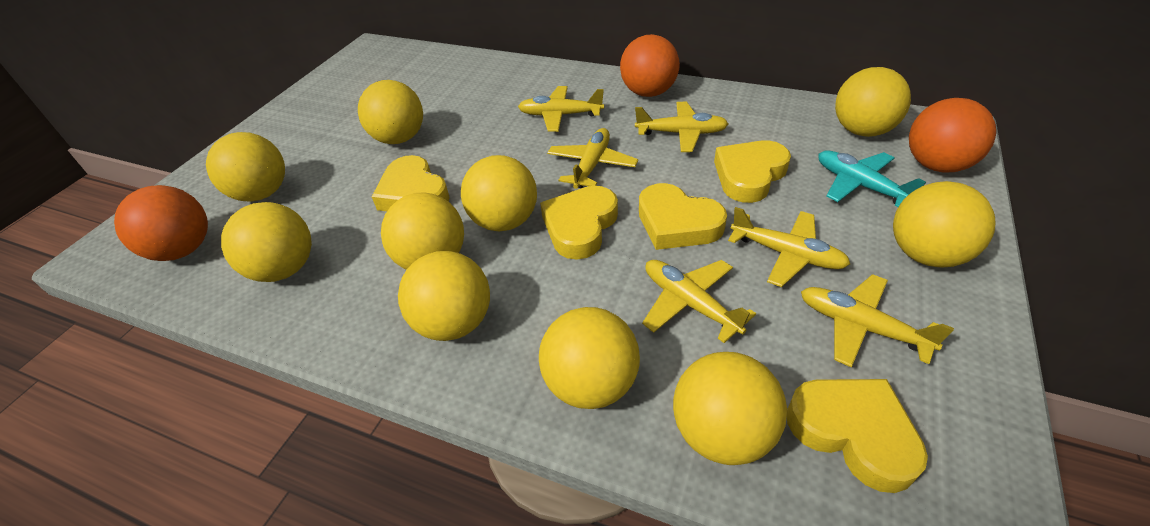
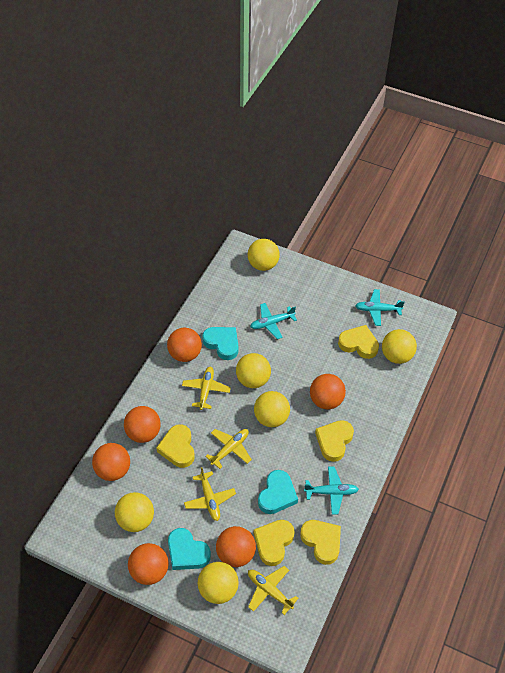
orange ball: [114,185,208,261] [620,34,680,97] [909,98,996,172] = 3 -> [92,443,130,481] [124,406,161,443] [128,543,169,585] [167,328,202,362] [216,526,256,567] [310,374,346,409] = 6
turquoise heart: none = 0 -> [168,528,211,570] [202,327,238,360] [258,470,298,514] = 3
turquoise plane: [818,150,926,207] = 1 -> [250,303,297,339] [304,466,359,515] [355,289,405,326] = 3
yellow ball: [206,132,285,202] [221,202,312,282] [358,80,423,144] [381,192,464,270] [398,251,490,341] [461,155,537,231] [539,307,640,409] [673,352,787,465] [835,67,911,137] [893,181,995,268] = 10 -> [115,492,154,532] [198,562,239,604] [236,353,271,388] [248,239,280,271] [254,391,290,427] [382,329,417,364] = 6
yellow plane: [518,86,604,132] [547,128,638,189] [635,102,728,152] [642,260,756,343] [728,207,850,287] [801,274,954,367] = 6 -> [182,367,231,410] [184,467,236,521] [205,429,252,469] [248,566,299,615] = 4

